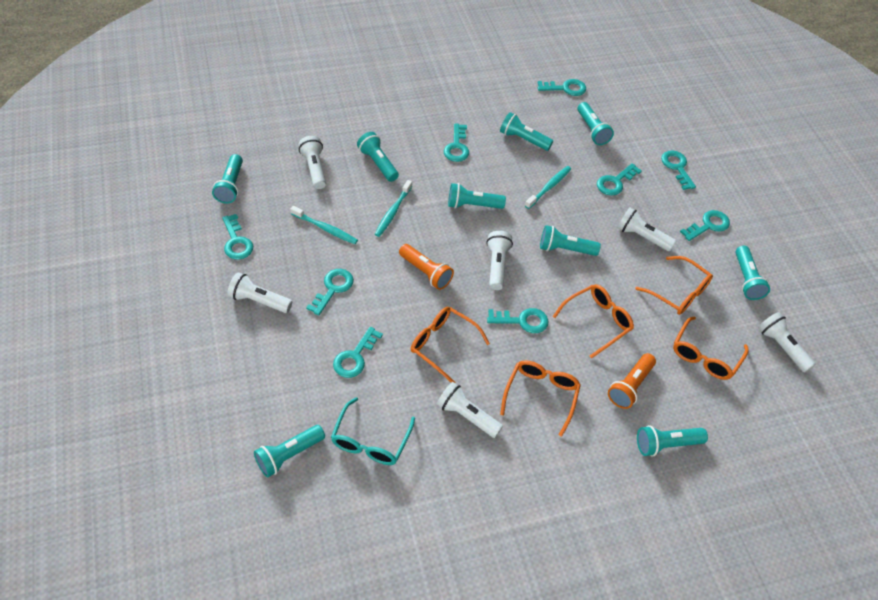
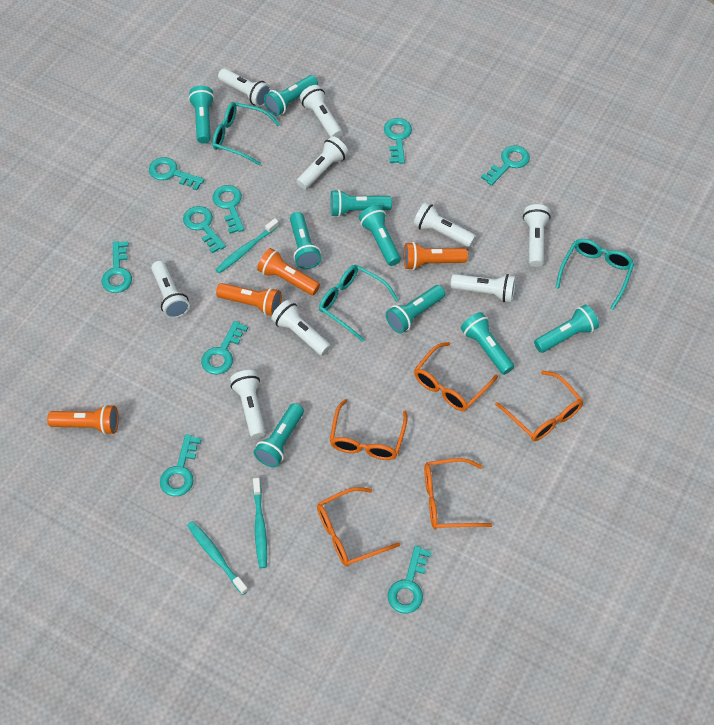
orange flashlight: [399,244,454,290] [608,353,656,409] = 2 -> [47,404,119,435] [216,283,282,316] [257,248,320,296] [404,242,468,270] = 4
turquoise glasses: [331,397,415,465] = 1 -> [212,102,280,166] [319,265,398,342] [556,239,634,310] = 3
white flashlight: [227,272,292,313] [298,136,326,189] [437,382,503,438] [486,231,513,290] [617,207,676,251] [758,312,816,373] = 6 -> [151,261,190,318] [218,68,271,107] [230,370,266,439] [271,300,331,356] [297,136,348,189] [300,85,342,138] [413,202,476,247] [450,274,516,302] [523,204,551,267] = 9

